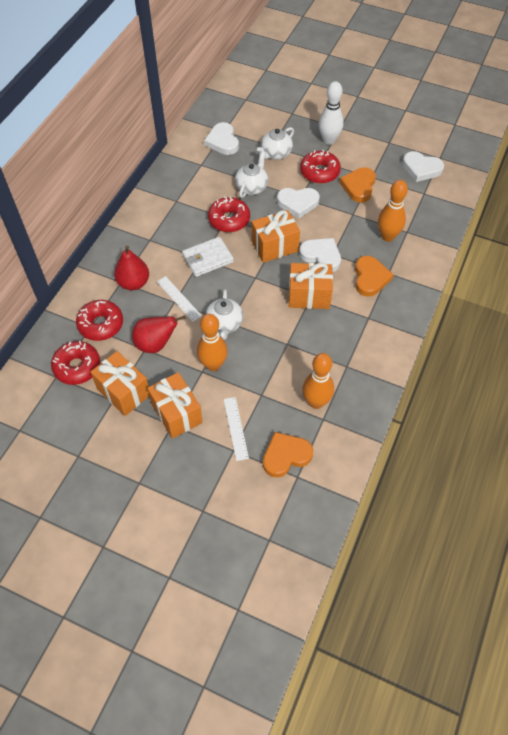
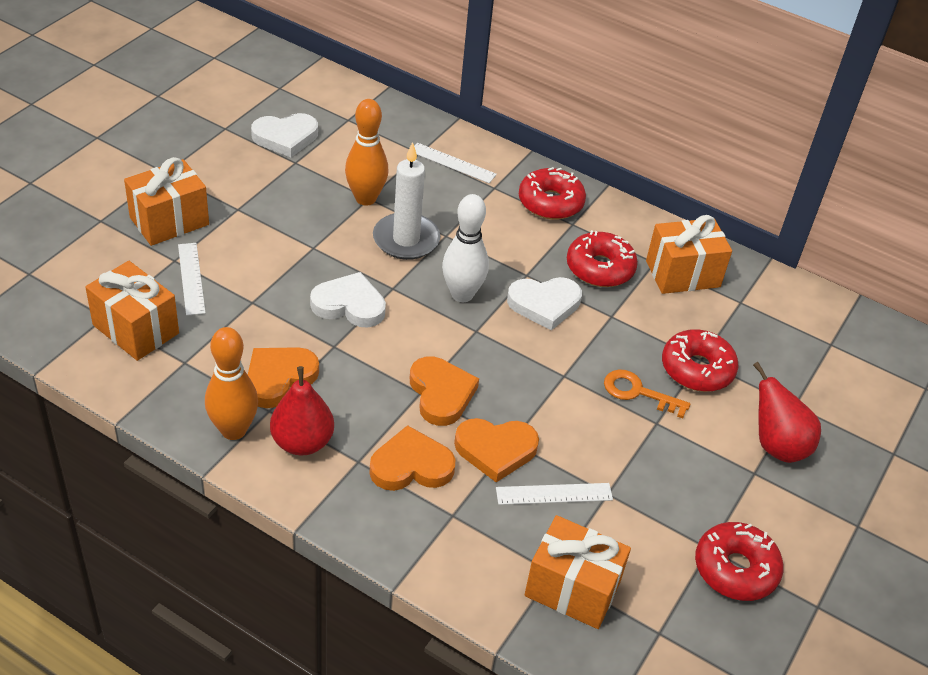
orange bowling pin: [197,314,228,371] [302,353,334,409] [378,180,408,242] = 3 -> [205,327,258,440] [345,99,388,205] = 2
orange heart: [263,432,313,478] [340,167,376,203] [355,256,394,297] = 3 -> [248,347,319,408] [369,425,456,491] [410,356,479,426] [454,418,539,482] = 4
orange key: none = 0 -> [604,369,691,419] = 1
white candle: none = 0 -> [373,142,440,260] = 1
white heart: [204,122,239,155] [277,188,320,219] [299,238,341,272] [402,151,444,182] = 4 -> [251,113,318,157] [310,272,386,328] [507,277,582,330] = 3
white ruler: [157,276,202,322] [224,397,249,461] = 2 -> [178,243,206,316] [414,143,497,183] [496,483,613,505] = 3
white teapot: [205,289,243,340] [235,151,268,198] [257,127,294,160] = 3 -> none = 0
white wallet: [182,237,234,277] = 1 -> none = 0

